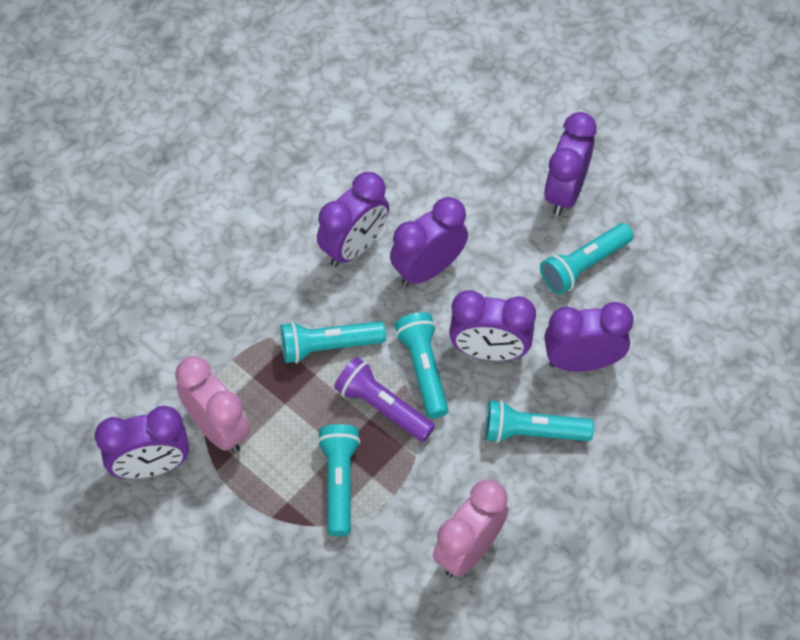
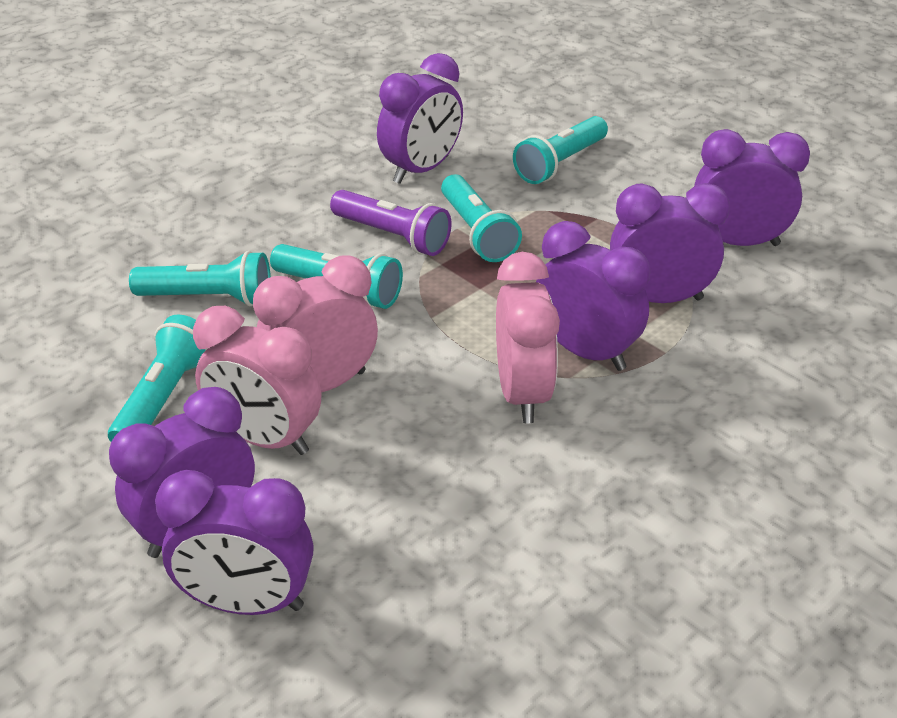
pink clock: [175,356,250,453] [433,479,508,577] = 2 -> [193,306,321,455] [253,256,378,392] [496,252,560,423] = 3

